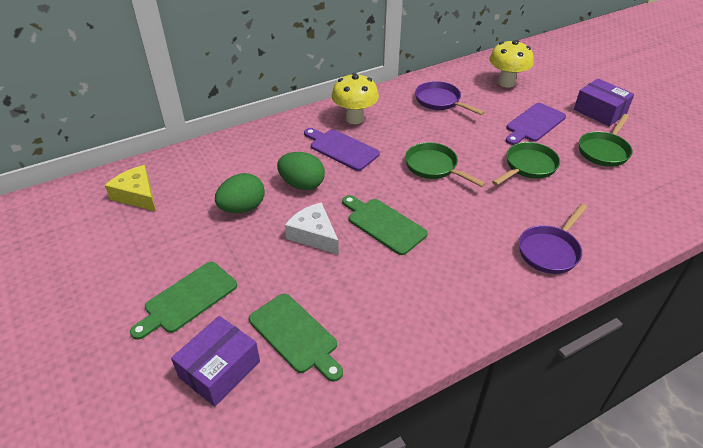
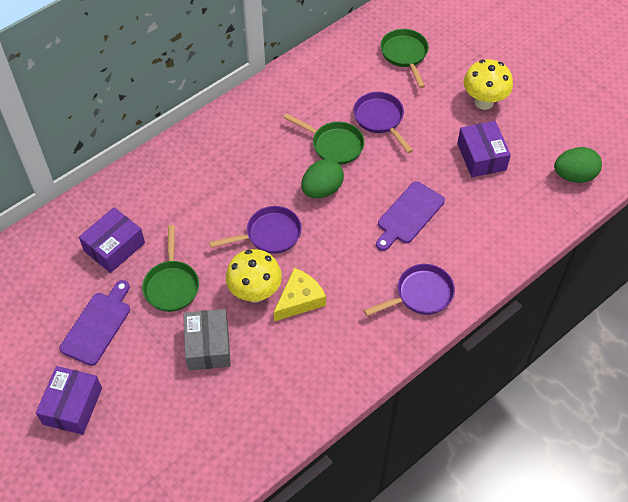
green cutting board: [130,262,237,340] [249,294,343,382] [342,195,428,255] = 3 -> none = 0
grey box: none = 0 -> [183,309,231,371] = 1
purple box: [171,316,260,406] [574,79,634,126] = 2 -> [36,366,102,435] [79,207,145,273] [457,121,511,177] = 3
purple pan: [415,81,485,115] [519,204,587,274] = 2 -> [209,206,302,254] [353,92,413,153] [364,264,455,316] = 3
white cheese: [285,202,339,255] = 1 -> none = 0

